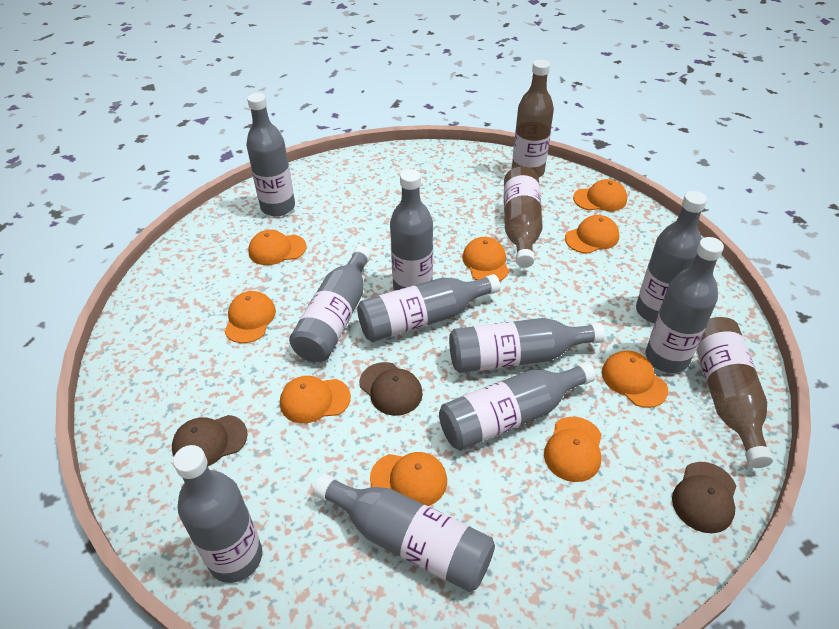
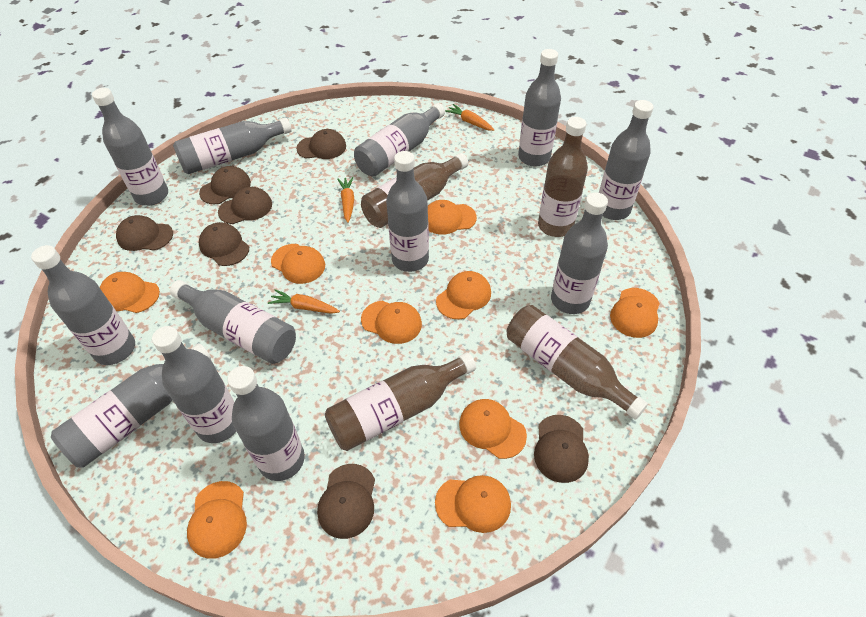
brown bottle: [504,166,543,268] [512,60,554,177] [697,317,773,468] = 3 -> [325,352,476,451] [361,153,468,228] [507,305,648,420] [538,117,588,237] = 4
brown cap: [172,415,248,466] [359,362,423,416] [672,462,736,533] = 3 -> [116,215,173,251] [199,166,251,204] [199,222,249,266] [218,187,272,224] [296,129,346,159] [317,464,375,539] [534,415,589,483] = 7
grey bottle: [173,445,262,583] [246,93,295,216] [289,246,371,362] [314,474,495,592] [357,274,500,342] [390,169,433,291] [439,362,596,450] [449,318,605,373] [636,191,707,323] [646,237,724,373] = 10 -> [31,245,135,365] [51,343,211,468] [92,88,168,206] [152,326,236,443] [170,280,296,364] [173,118,292,174] [227,366,305,481] [354,103,445,177] [386,151,429,272] [518,49,561,167] [551,192,608,314] [599,100,654,220] = 12
orange carrot: none = 0 -> [268,289,340,314] [337,177,354,223] [445,104,494,131] = 3

